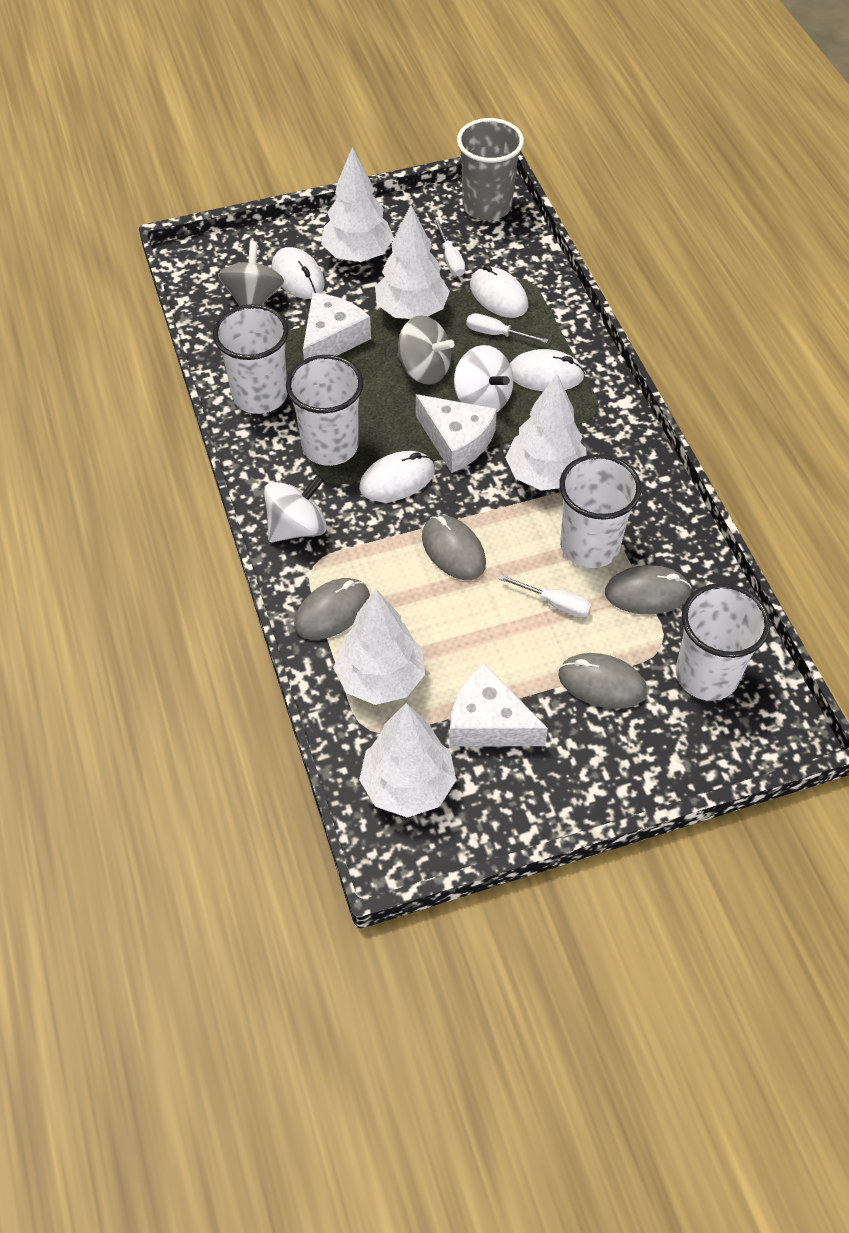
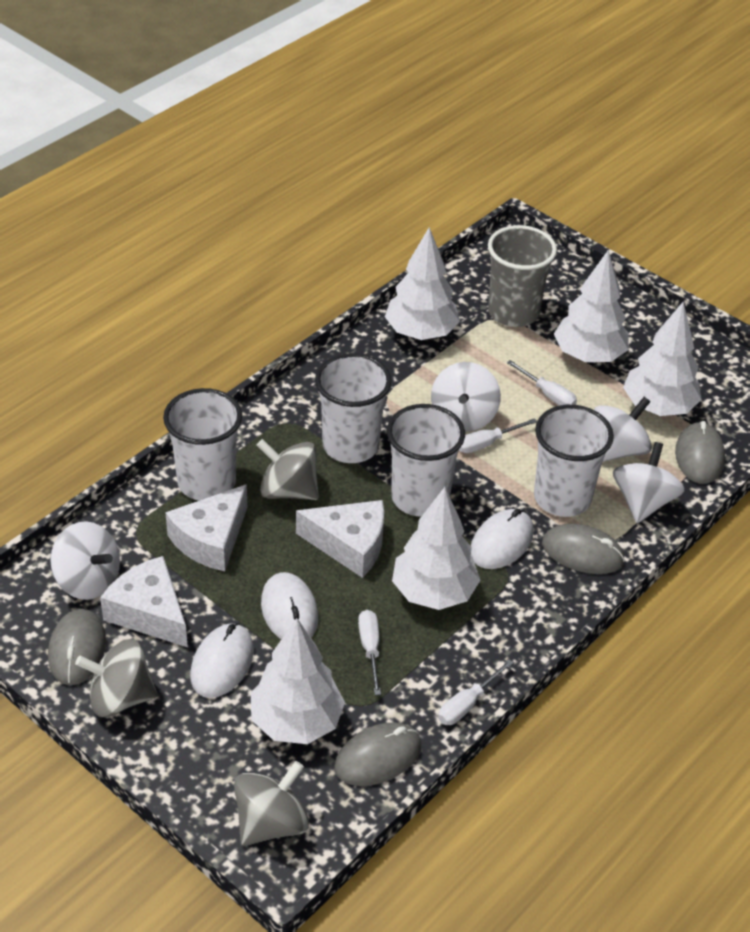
grey spinning top: [218,241,284,306] [397,315,454,385] = 2 -> [75,639,158,717] [234,761,309,846] [257,439,319,500] = 3
white mouse: [272,247,325,299] [359,451,435,502] [470,265,528,318] [510,349,585,391] = 4 -> [190,623,254,698] [261,572,318,639] [471,509,534,569] = 3
white screwdriver: [434,219,465,276] [466,313,549,343] [498,574,592,618] = 3 -> [358,610,381,695] [438,659,514,725] [459,418,537,453] [507,360,577,406] = 4
white spinning top: [264,475,327,542] [454,345,514,412] = 2 -> [50,521,120,600] [431,362,501,432] [594,397,652,462] [613,442,685,523] = 4

